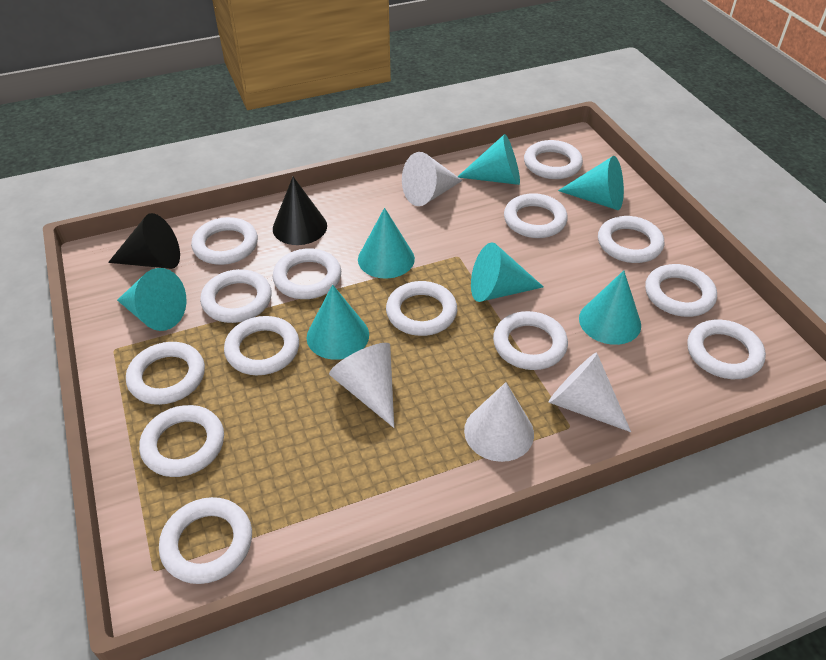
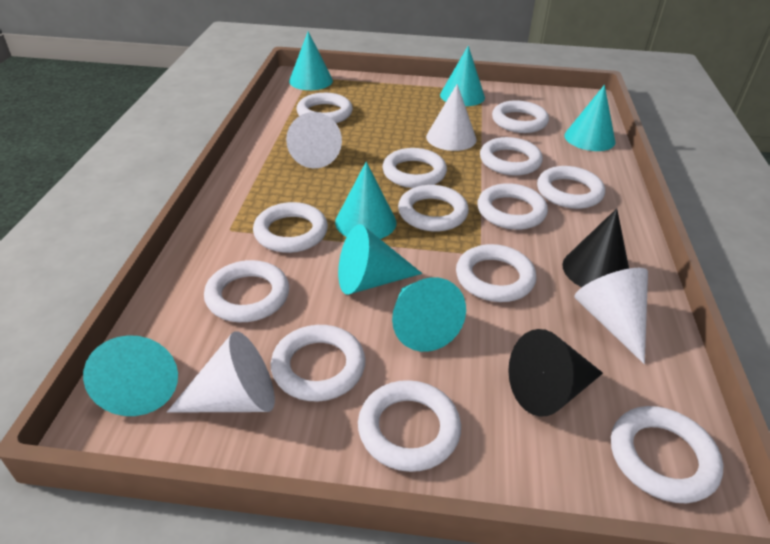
white ring: [126,342,205,405] [139,405,224,477] [159,497,252,584] [191,217,258,265] [200,269,272,323] [224,316,299,375] [273,248,341,299] [386,281,457,336] [493,311,568,370] [504,193,568,238] [524,140,583,179] [598,216,664,263] [645,264,717,317] [687,320,766,379] = 14 -> [204,260,289,322] [253,202,328,253] [271,325,365,401] [297,93,353,123] [358,380,461,472] [382,148,447,188] [398,185,469,232] [456,244,537,302] [477,183,548,230] [480,137,543,176] [492,100,549,133] [537,166,605,209] [611,406,723,503] = 13

